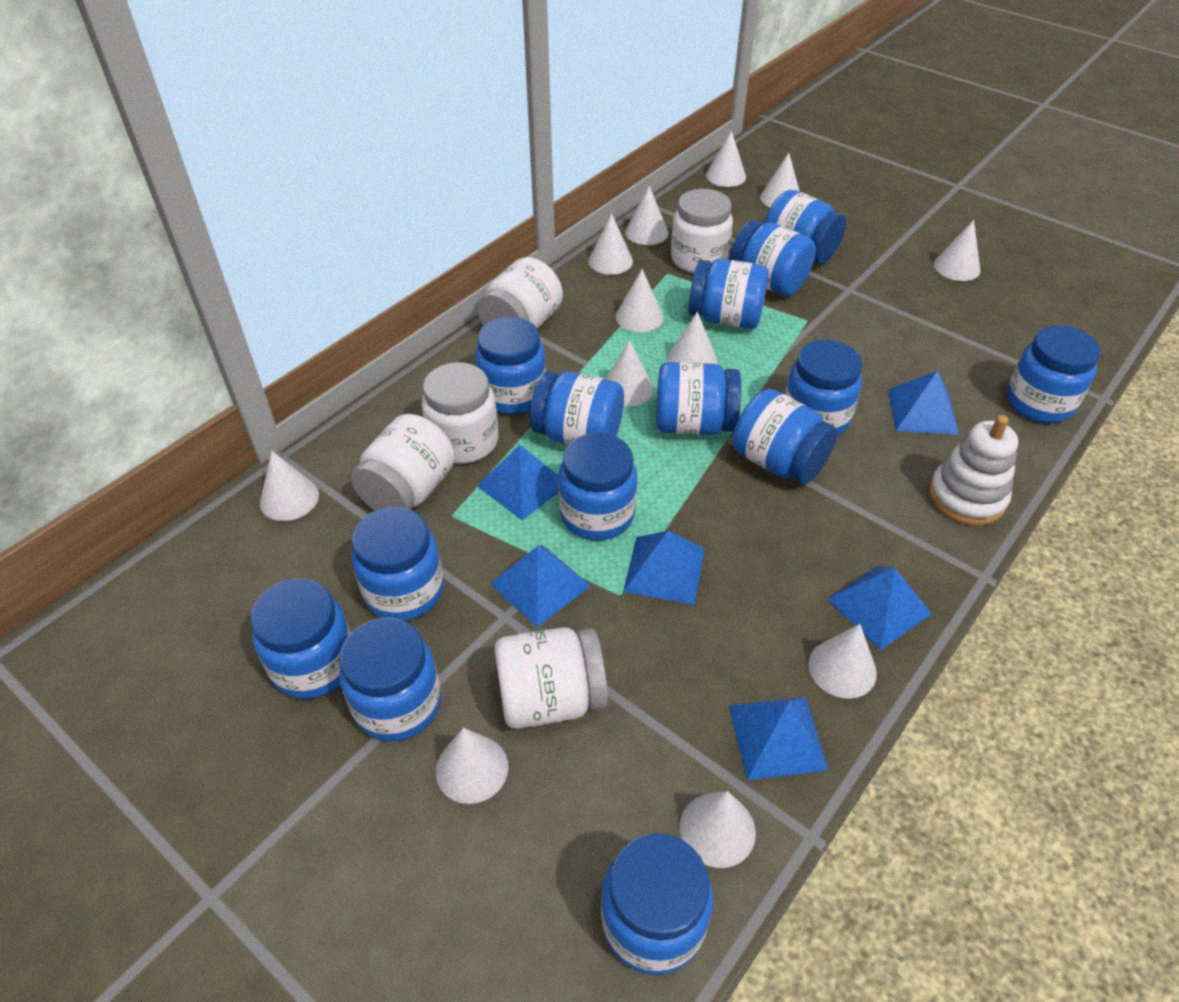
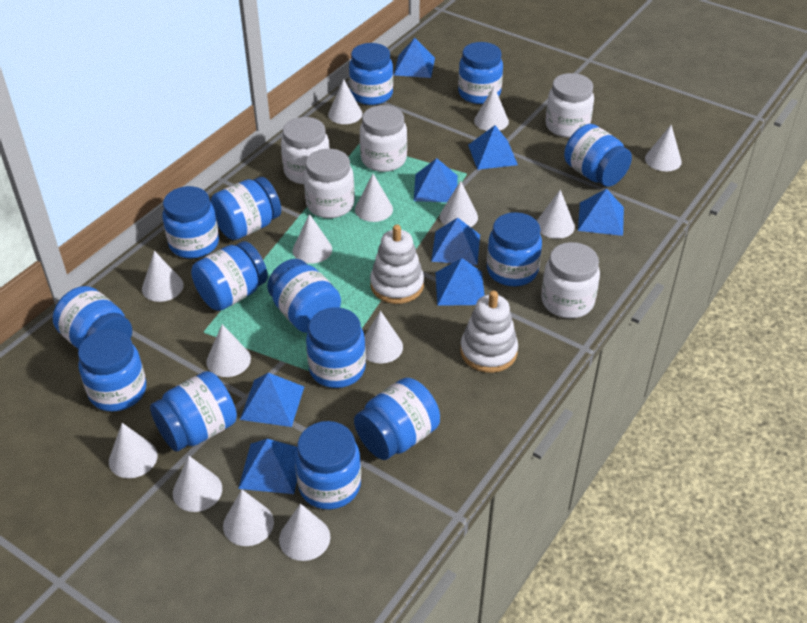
blue pyramid: [477,445,559,520] [490,545,591,627] [623,530,705,605] [729,697,828,780] [827,566,932,650] [888,371,959,435] = 6 -> [238,439,297,494] [240,373,304,427] [394,38,435,78] [414,158,458,202] [431,217,480,265] [435,258,485,306] [468,125,518,170] [578,189,624,236] = 8
white cone: [260,451,319,521] [436,727,508,804] [588,214,633,275] [606,340,653,407] [616,269,664,332] [625,186,669,245] [667,312,717,364] [680,791,756,868] [706,130,746,187] [760,153,800,208] [808,624,877,699] [934,220,980,281] = 12 -> [109,423,157,478] [142,251,184,302] [173,456,222,512] [206,324,251,377] [223,489,274,546] [279,504,330,561] [293,214,332,264] [328,79,363,124] [355,174,393,222] [364,311,403,363] [440,181,478,227] [474,87,509,131] [537,190,575,239] [645,125,682,171] = 14
white stacking toy: [929,415,1018,526] = 1 -> [370,224,424,304] [460,290,518,373] = 2

